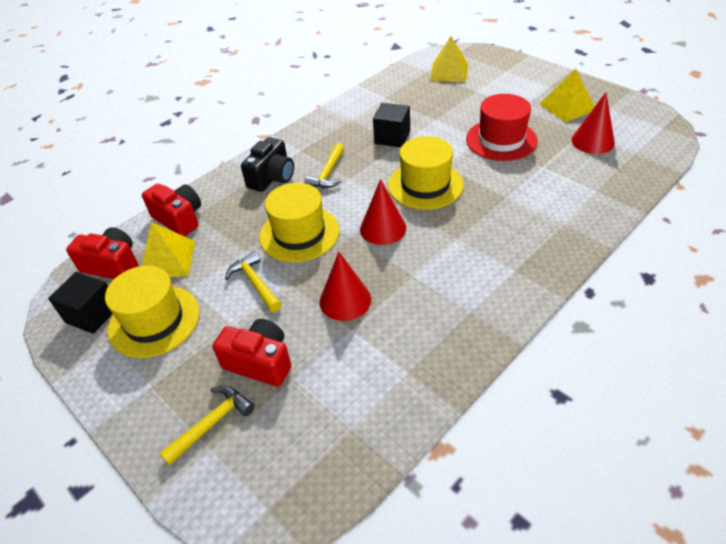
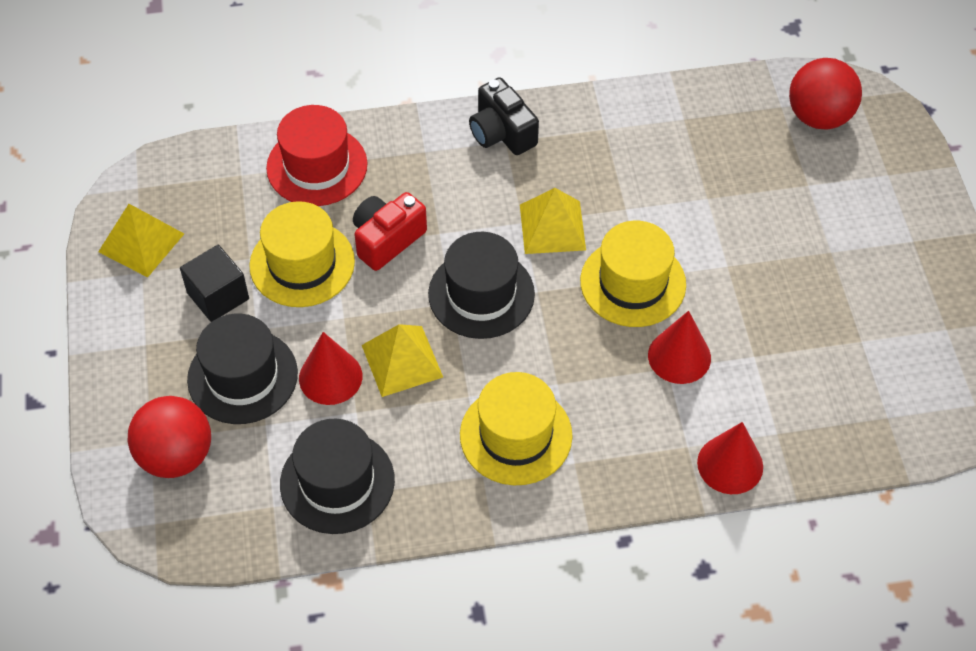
black cube: [48,272,112,334] [373,103,410,147] = 2 -> [180,245,249,322] = 1
black hat: none = 0 -> [187,313,298,424] [280,419,395,534] [428,232,535,339] = 3
red ball: none = 0 -> [128,396,211,478] [789,58,862,130] = 2
red camera: [66,227,138,279] [142,184,201,236] [213,319,291,387] = 3 -> [353,192,427,271] = 1
yellow hammer: [159,386,255,466] [225,251,282,312] [304,143,344,188] = 3 -> none = 0

